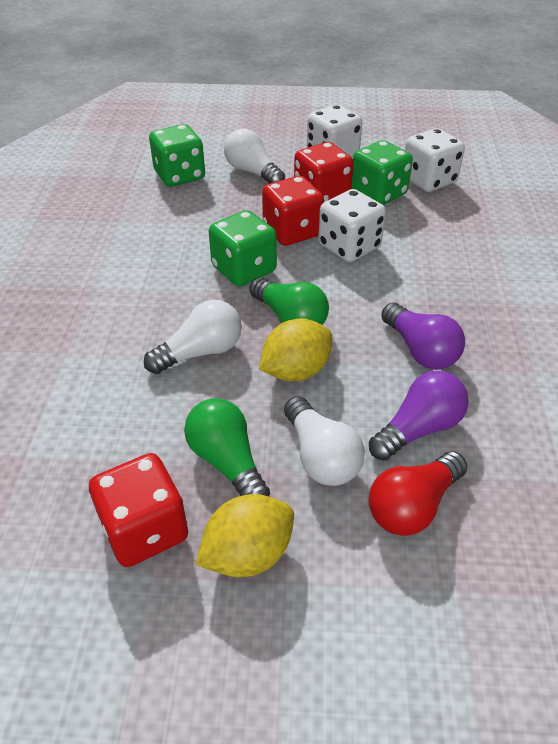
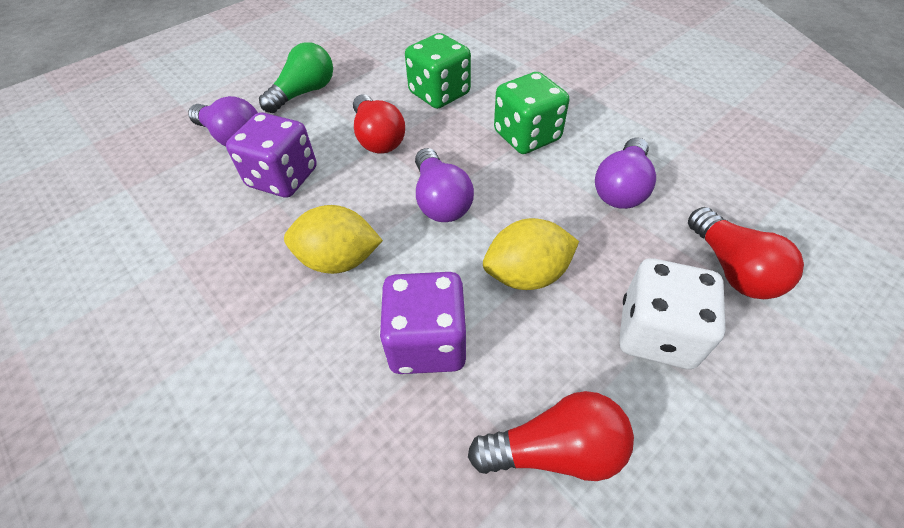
green dice: [149,124,205,187] [209,210,277,287] [351,140,413,205] = 3 -> [405,33,471,109] [494,72,569,154] = 2
green light bulb: [184,398,270,497] [250,277,329,325] = 2 -> [259,42,333,113] = 1
purple dice: none = 0 -> [226,112,317,198] [379,272,466,374] = 2
purple light bulb: [369,371,469,461] [381,302,465,370] = 2 -> [188,96,258,146] [415,148,474,222] [595,137,656,209] = 3
red dice: [89,453,188,567] [262,176,324,246] [294,142,353,202] = 3 -> none = 0
red light bulb: [369,451,467,536] = 1 -> [353,94,405,154] [468,391,634,481] [688,207,804,299] = 3
white dice: [307,105,362,157] [318,189,386,262] [405,128,465,192] = 3 -> [619,258,726,369] = 1
white light bulb: [144,300,242,374] [224,129,285,184] [284,396,365,486] = 3 -> none = 0

